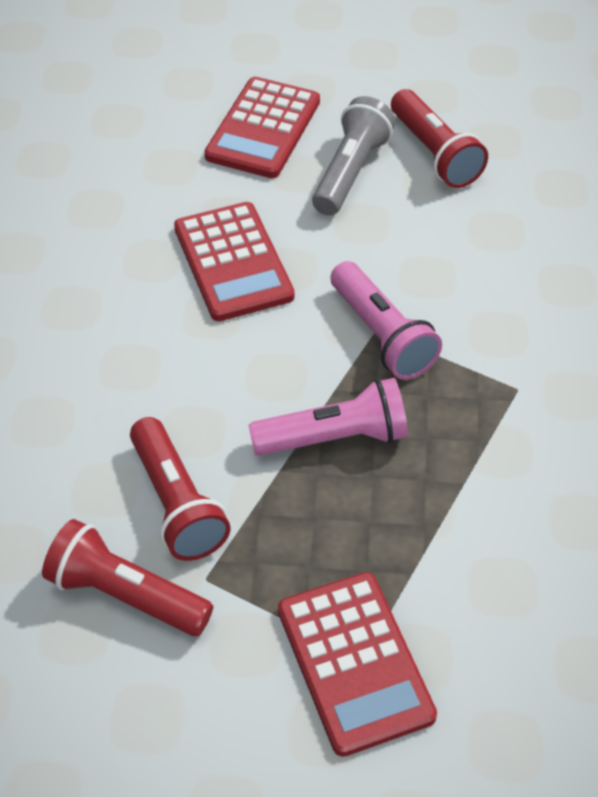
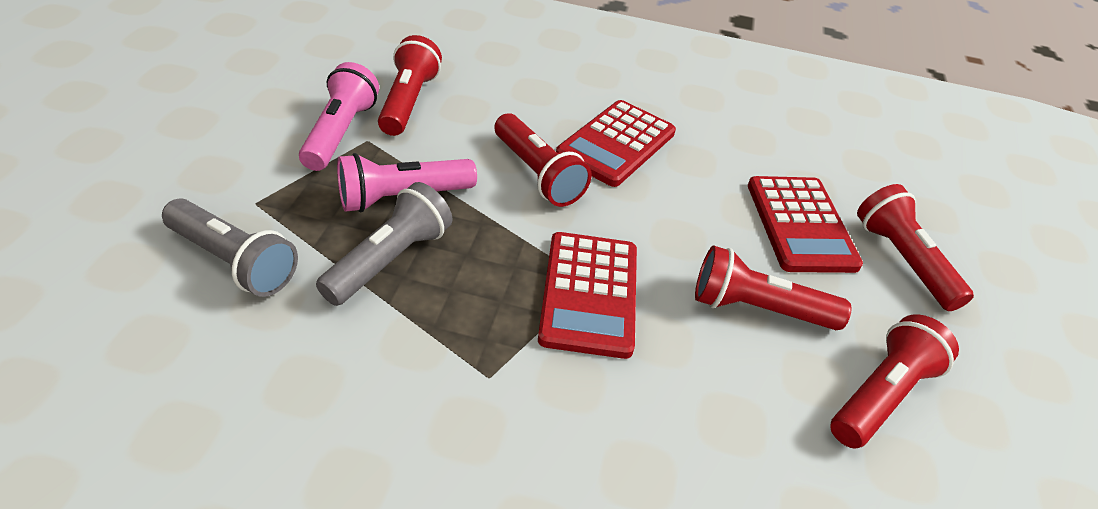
grey flashlight: [312,96,396,215] = 1 -> [162,199,298,297] [316,182,452,306] = 2
red flashlight: [42,519,213,636] [130,417,231,561] [391,89,488,188] = 3 -> [378,35,442,136] [494,113,591,207] [695,246,851,330] [830,314,959,448] [857,184,974,311] = 5

